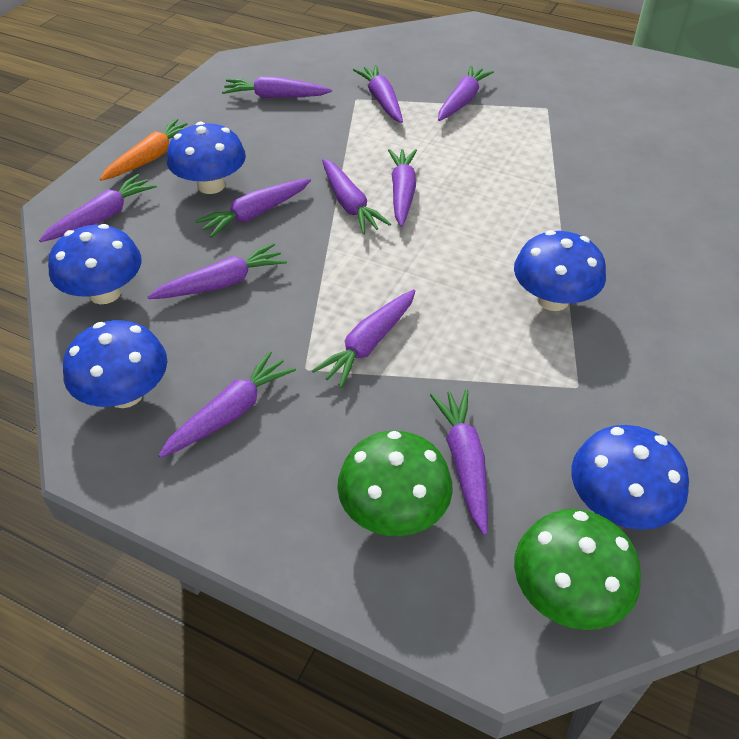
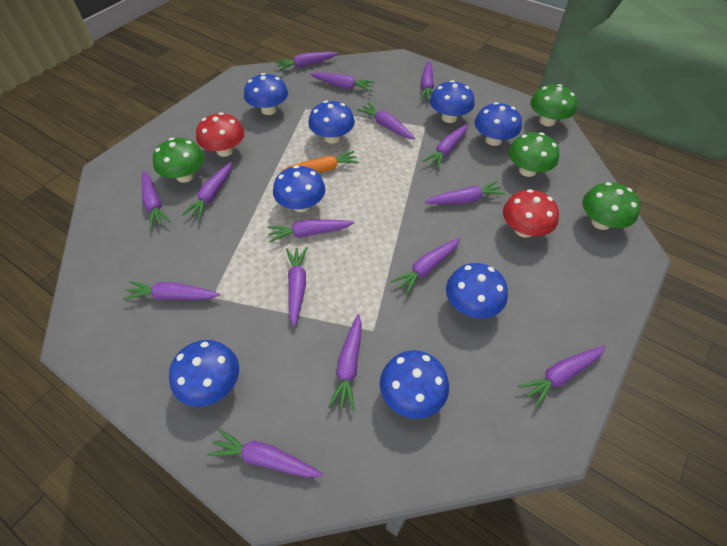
blue mushroom: [48,224,141,304] [63,320,167,408] [167,122,246,194] [514,230,606,311] [571,425,689,530] = 5 -> [169,340,239,407] [244,73,288,115] [273,165,325,212] [308,100,355,144] [380,350,449,419] [430,80,475,123] [446,263,508,319] [474,102,522,146] = 8
green mushroom: [337,431,453,536] [514,509,641,630] = 2 -> [153,138,204,183] [509,132,559,177] [530,84,577,126] [583,182,640,230] = 4
purple carrot: [39,174,157,242] [147,243,287,299] [158,351,296,458] [195,178,311,238] [222,76,332,98] [312,289,415,388] [322,159,391,234] [353,65,403,123] [388,149,417,227] [430,389,488,535] [438,65,494,121] = 11 -> [123,281,220,300] [142,171,171,229] [182,162,232,220] [207,428,323,478] [267,219,354,243] [275,52,338,71] [286,247,307,327] [310,72,375,91] [328,314,362,411] [357,102,415,139] [390,238,460,295] [420,61,434,100] [422,124,468,169] [425,181,506,204] [518,346,606,408] = 15
red mushroom: none = 0 -> [196,112,245,157] [503,189,559,238] = 2

